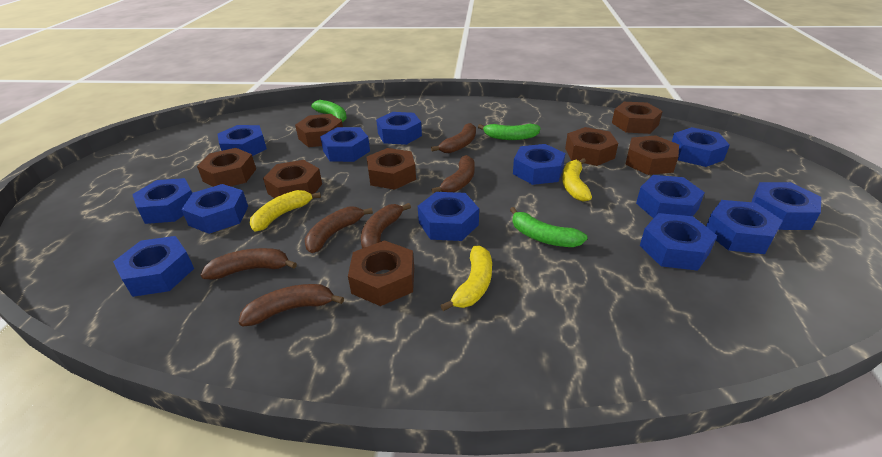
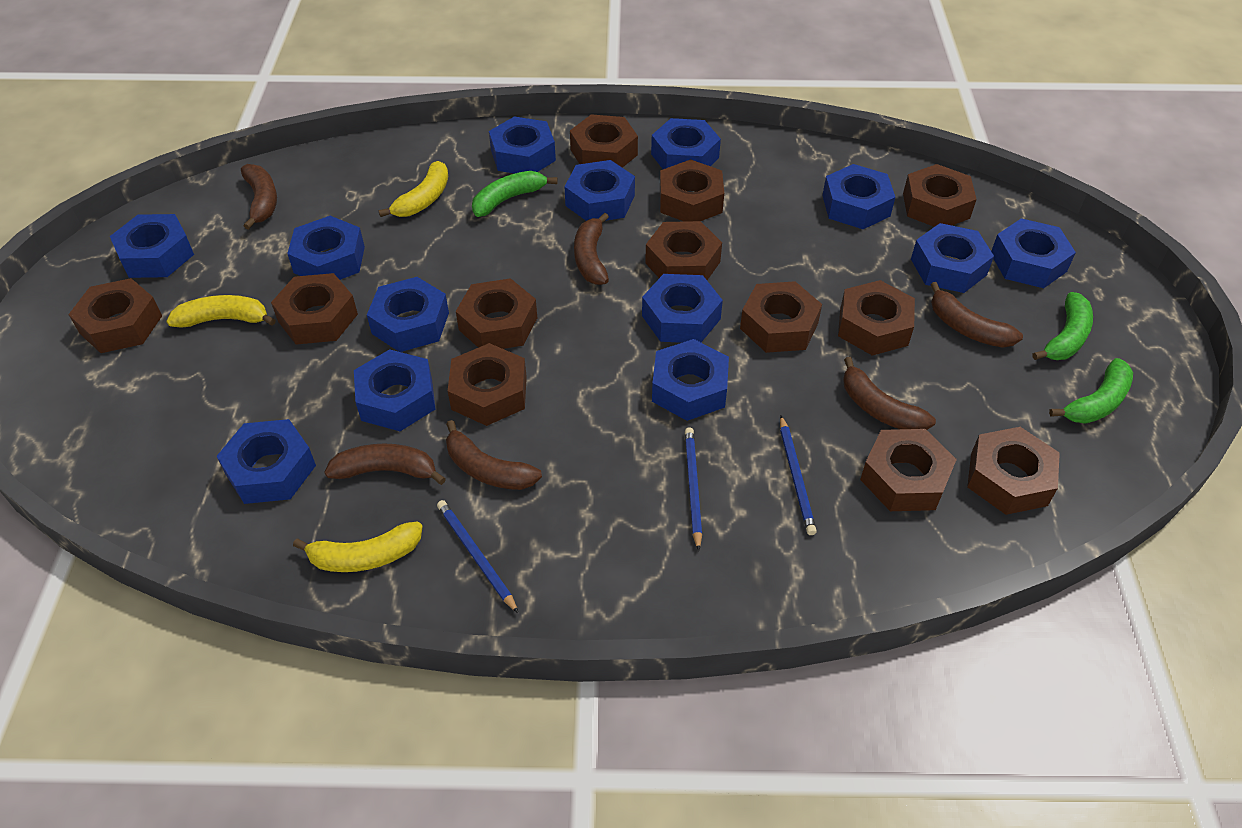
blue pencil: none = 0 -> [437,500,518,613] [685,427,702,551] [780,416,817,535] = 3
brown nut: [197,148,256,187] [263,160,322,198] [295,114,343,147] [348,240,414,306] [366,148,416,190] [565,127,618,166] [612,102,663,134] [625,135,679,175] = 8 -> [68,278,162,353] [271,273,358,345] [448,343,527,426] [456,278,537,349] [570,114,638,168] [645,221,722,280] [660,159,724,222] [740,281,822,353] [838,280,915,356] [860,429,957,511] [903,164,977,227] [967,427,1060,515] = 12

